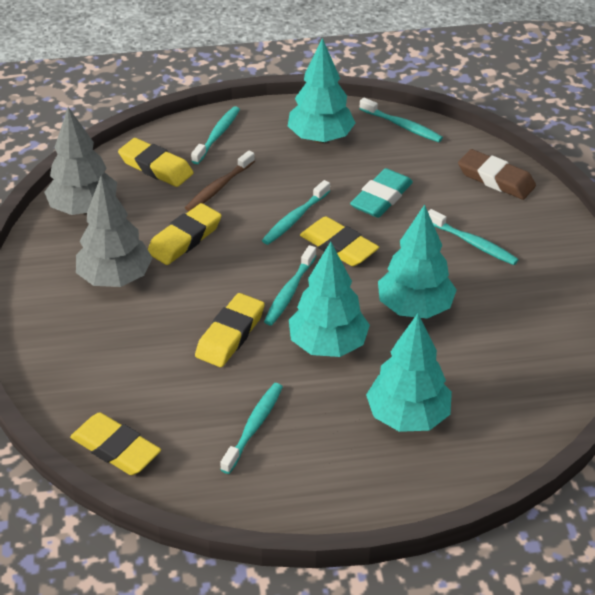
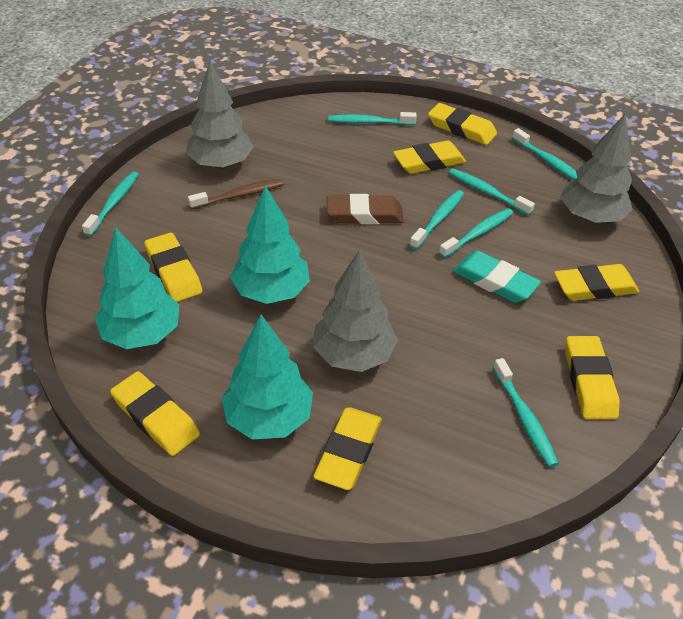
grey tree: [44,107,117,215] [76,176,152,287] = 2 -> [186,61,254,169] [313,249,398,372] [560,113,633,223] = 3
turquoise toothbrush: [191,106,240,164] [220,383,283,474] [262,180,330,245] [264,245,317,325] [359,98,443,142] [428,209,519,265] = 6 -> [82,171,139,237] [328,112,417,125] [409,190,464,250] [439,208,513,258] [449,168,535,216] [493,358,559,467] [512,128,577,180] = 7
turquoise tree: [288,38,355,143] [289,242,370,357] [366,313,452,432] [378,204,457,319] = 4 -> [95,227,179,349] [222,315,313,439] [230,185,310,304] = 3
yellow eraser: [70,412,161,475] [118,138,193,187] [148,203,221,265] [195,293,265,367] [300,216,379,266] = 5 -> [110,371,200,456] [144,233,203,302] [313,407,382,490] [393,140,466,174] [428,103,497,145] [554,264,639,301] [565,336,620,419] = 7

